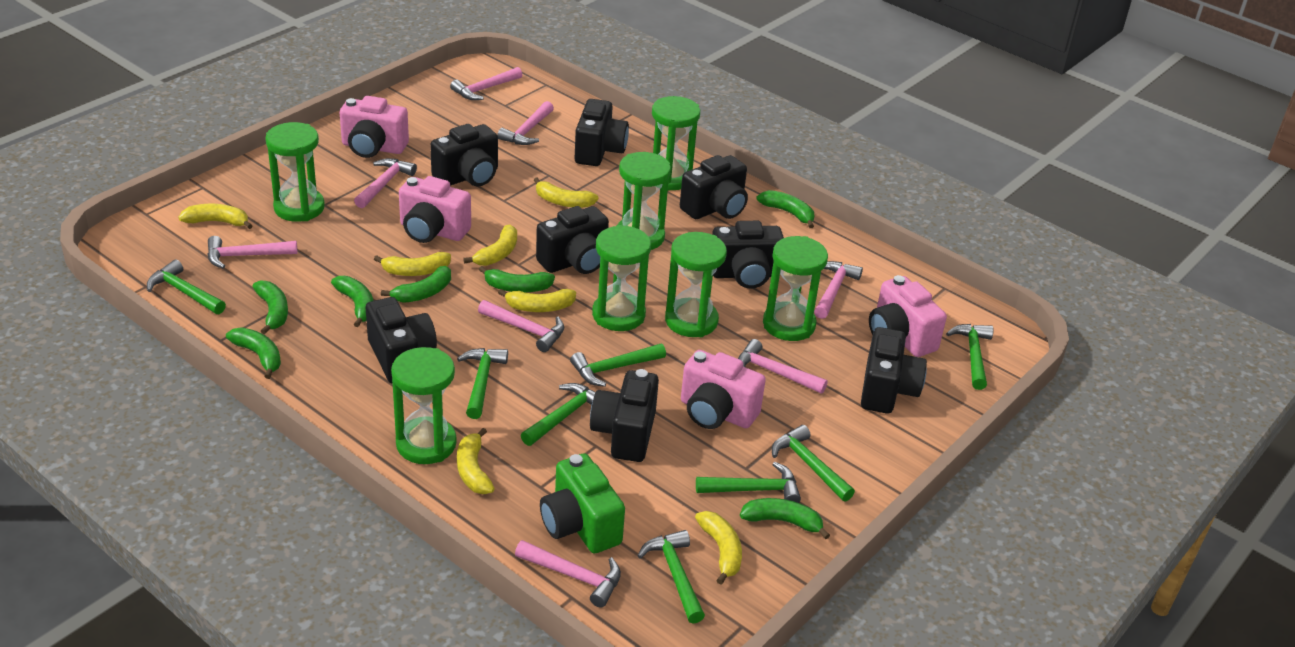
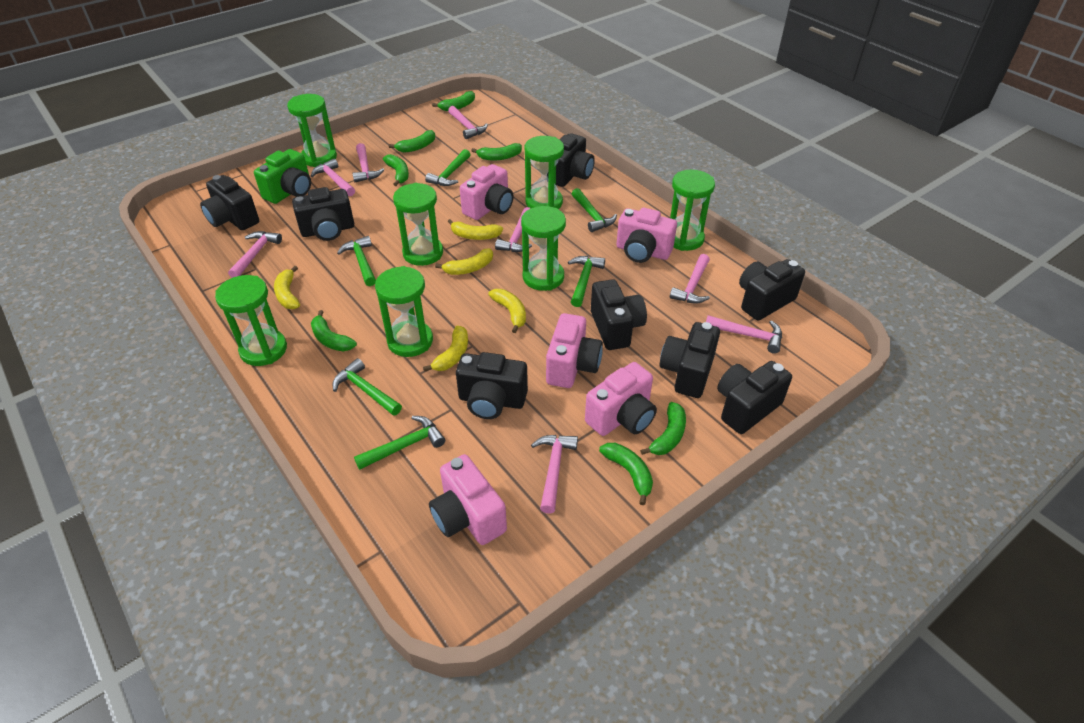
green hammer: [147,259,226,314] [457,348,508,419] [521,383,596,446] [570,344,666,387] [638,530,705,624] [696,462,801,503] [772,425,855,502] [946,324,993,390] = 8 -> [333,358,402,416] [337,236,376,286] [354,416,445,470] [425,149,471,186] [568,256,605,307] [572,188,617,232] = 6
pink camera: [340,96,409,158] [399,176,471,243] [681,350,766,429] [869,275,947,357] = 4 -> [429,454,507,545] [460,164,514,220] [546,313,603,388] [585,362,657,436] [616,208,677,263] = 5
yellow banana: [178,204,253,229] [374,252,451,276] [457,428,495,494] [463,225,517,266] [498,289,576,312] [534,178,599,208] [695,511,742,585] = 7 -> [274,266,300,309] [423,326,468,372] [435,248,493,275] [448,219,503,240] [488,289,526,333] = 5

